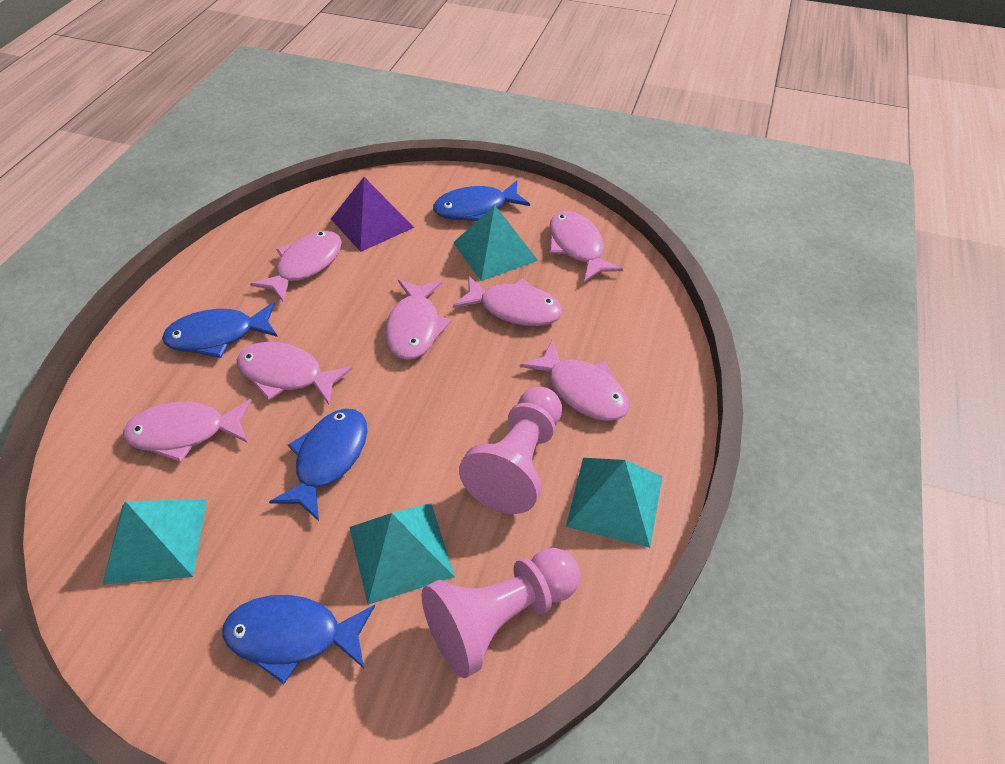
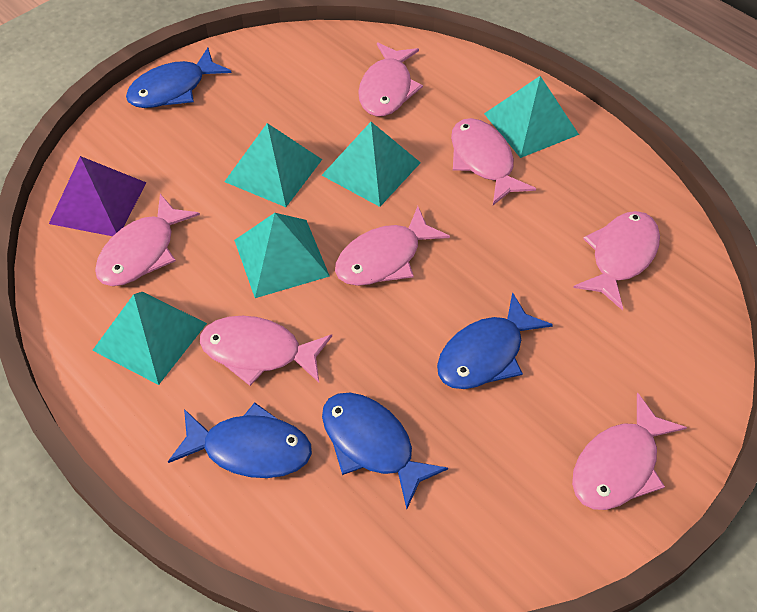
pink pawn: [421,548,580,678] [459,387,562,514] = 2 -> none = 0
turquoise pyramid: [102,499,207,585] [349,503,455,605] [453,205,538,281] [566,458,662,548] = 4 -> [92,292,207,385] [224,123,322,207] [234,213,330,298] [322,122,421,207] [484,76,579,158] = 5

